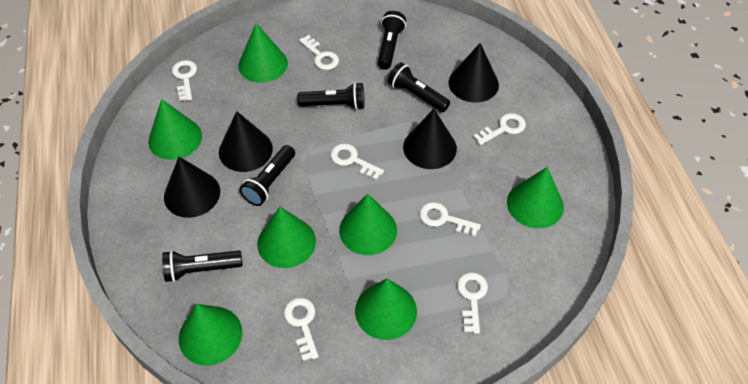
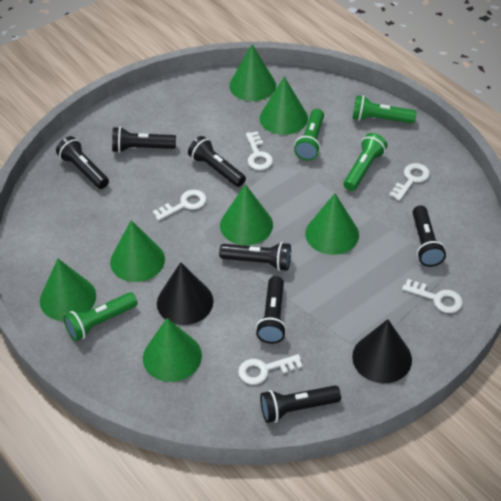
black cone: [164,157,220,218] [219,111,273,172] [403,109,457,169] [449,43,499,102] = 4 -> [157,262,214,325] [352,319,412,383] = 2
black flashlight: [162,250,243,282] [240,145,295,206] [297,82,364,110] [378,11,406,70] [388,62,450,112] = 5 -> [56,136,109,189] [112,127,176,153] [188,136,246,187] [219,242,291,271] [256,276,287,344] [260,385,341,423] [412,205,446,267] = 7
green flashlight: none = 0 -> [63,292,138,341] [294,109,324,161] [344,133,387,191] [352,95,417,123] = 4
white key: [172,60,197,101] [284,298,319,361] [299,35,339,70] [331,143,384,180] [419,202,481,237] [457,272,488,334] [473,113,526,145] = 7 -> [153,190,207,221] [238,354,302,385] [246,131,273,170] [389,163,430,201] [402,279,463,313] = 5

